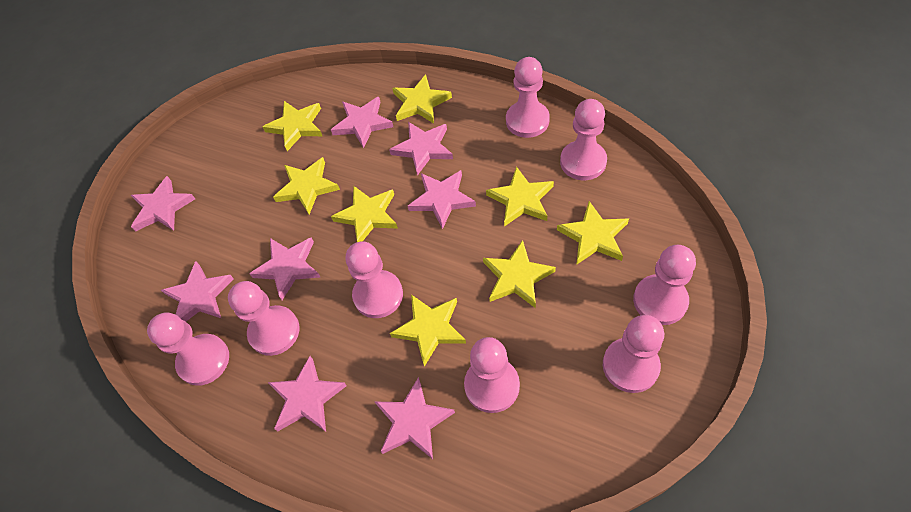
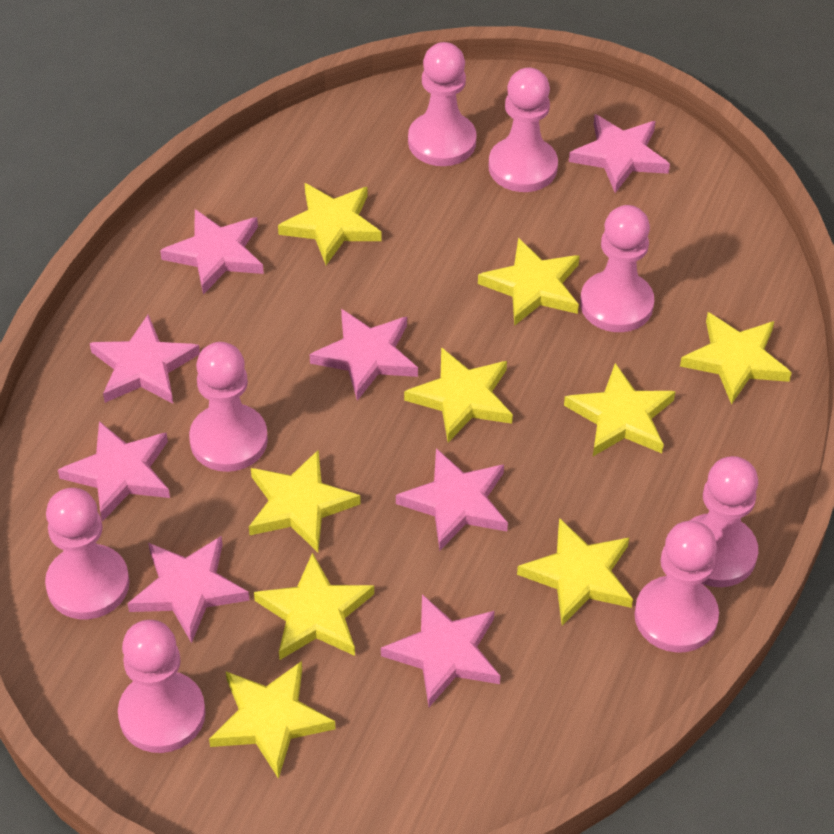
yellow star: [263,101,322,151] [273,157,340,215] [331,186,398,242] [390,294,466,367] [392,74,452,124] [483,240,556,308] [486,166,554,227] [557,201,629,265] = 8 -> [209,661,335,779] [249,450,361,552] [254,553,374,660] [278,183,382,265] [404,347,513,442] [478,238,580,326] [517,518,633,625] [564,363,676,456] [680,312,792,405] = 9

